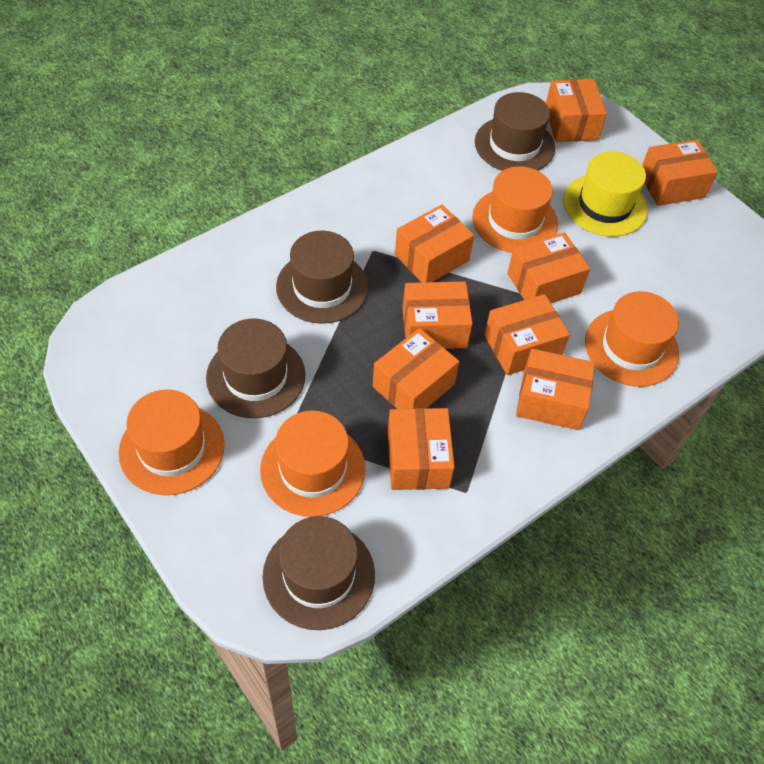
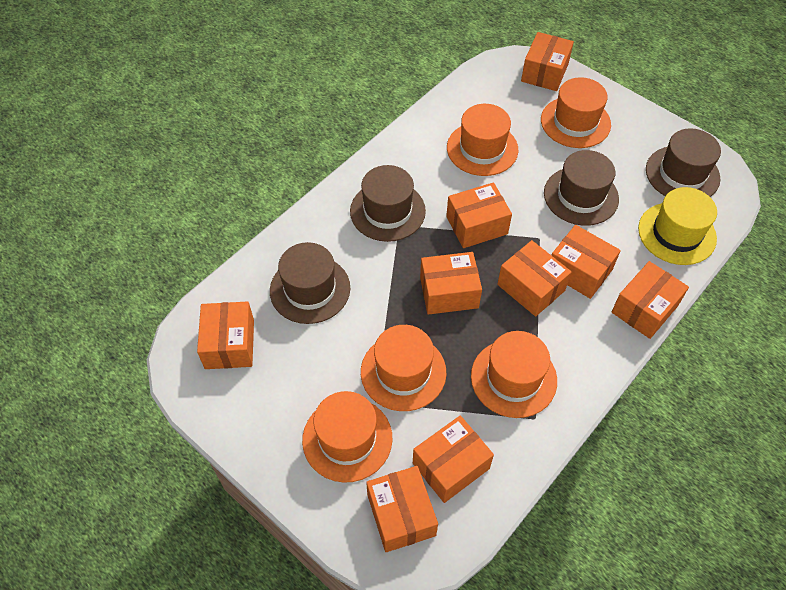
orange hat: [119,390,225,495] [260,410,365,517] [472,166,558,253] [585,291,679,387] = 4 -> [302,391,392,483] [361,325,446,411] [447,104,518,176] [471,331,557,418] [541,77,611,148] = 5

